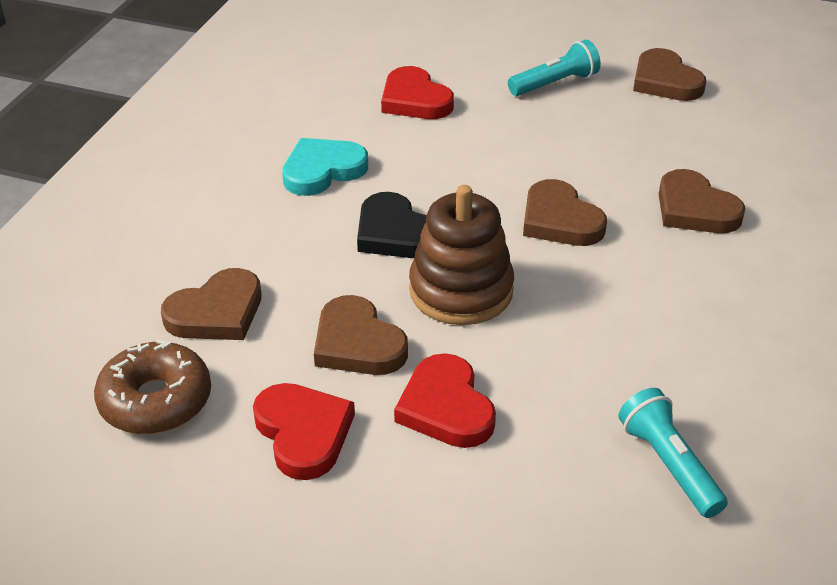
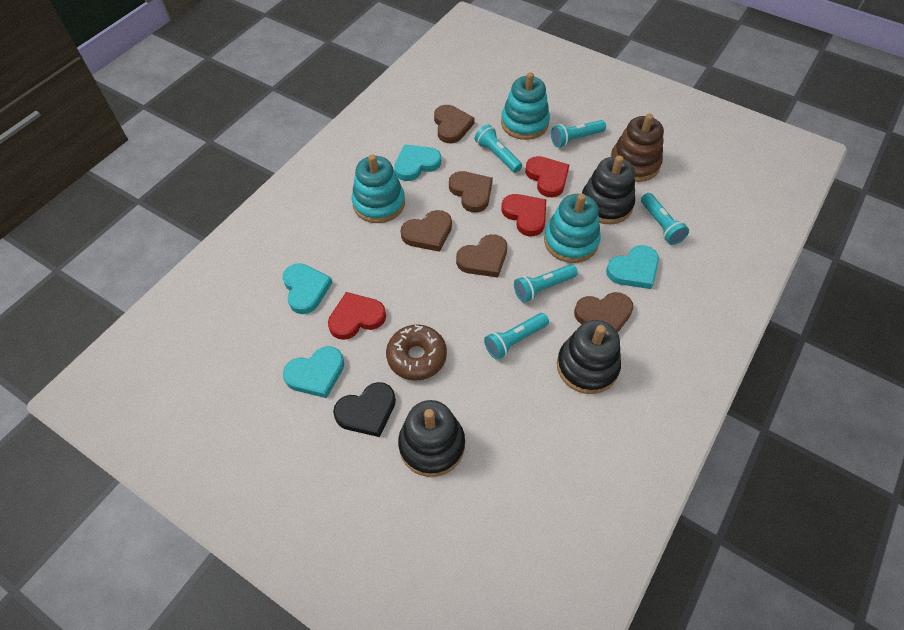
black stacking toy: none = 0 -> [398,400,465,477] [557,320,621,394] [582,155,635,224] = 3
turquoise flashlight: [508,40,601,96] [619,388,728,518] = 2 -> [475,124,522,173] [484,313,549,360] [514,264,578,302] [551,120,606,147] [641,193,689,245] = 5
turquoise heart: [282,138,368,196] = 1 -> [283,263,332,314] [283,346,344,398] [394,144,441,181] [606,245,659,289] = 4
turquoise stacking toy: none = 0 -> [351,154,405,223] [501,72,550,140] [544,194,601,263] = 3

